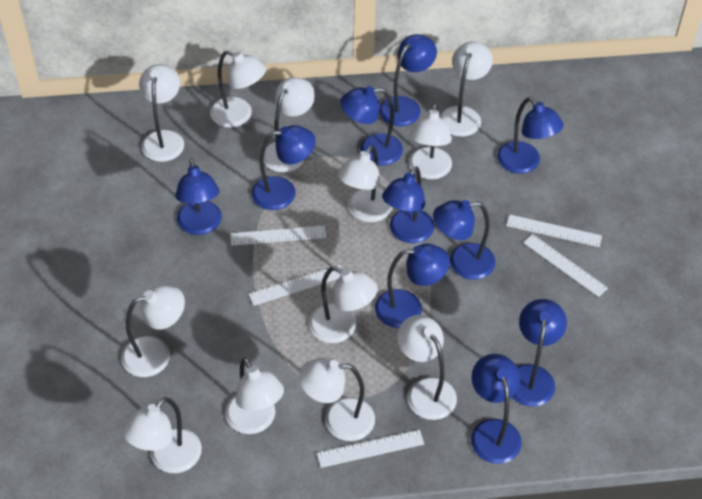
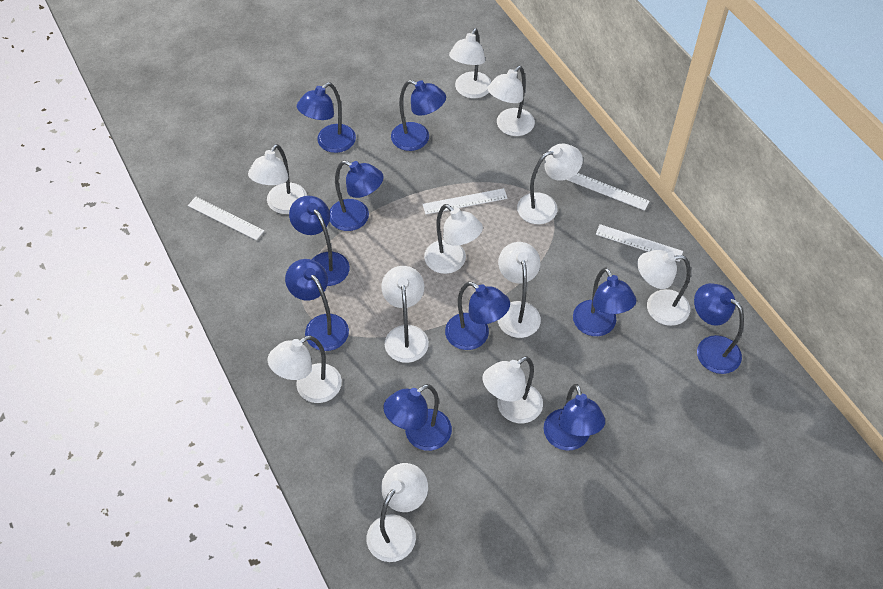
white lamp: [121,285,185,377] [122,397,202,473] [139,64,184,162] [210,50,266,128] [225,358,284,434] [263,77,315,173] [299,357,375,441] [309,266,378,343] [338,145,392,222] [397,315,457,420] [409,103,452,179] [440,41,493,137] = 12 -> [248,144,307,214] [268,335,342,403] [366,463,428,562] [381,266,429,363] [424,204,483,274] [449,28,491,98] [482,356,543,423] [487,66,535,136] [497,242,541,338] [517,144,583,224] [637,250,691,326] = 11
white ruler: [230,226,326,246] [249,265,342,306] [317,430,424,468] [506,214,602,247] [523,234,608,297] = 5 -> [188,197,264,240] [422,188,508,215] [567,173,650,211] [596,224,683,262] = 4

